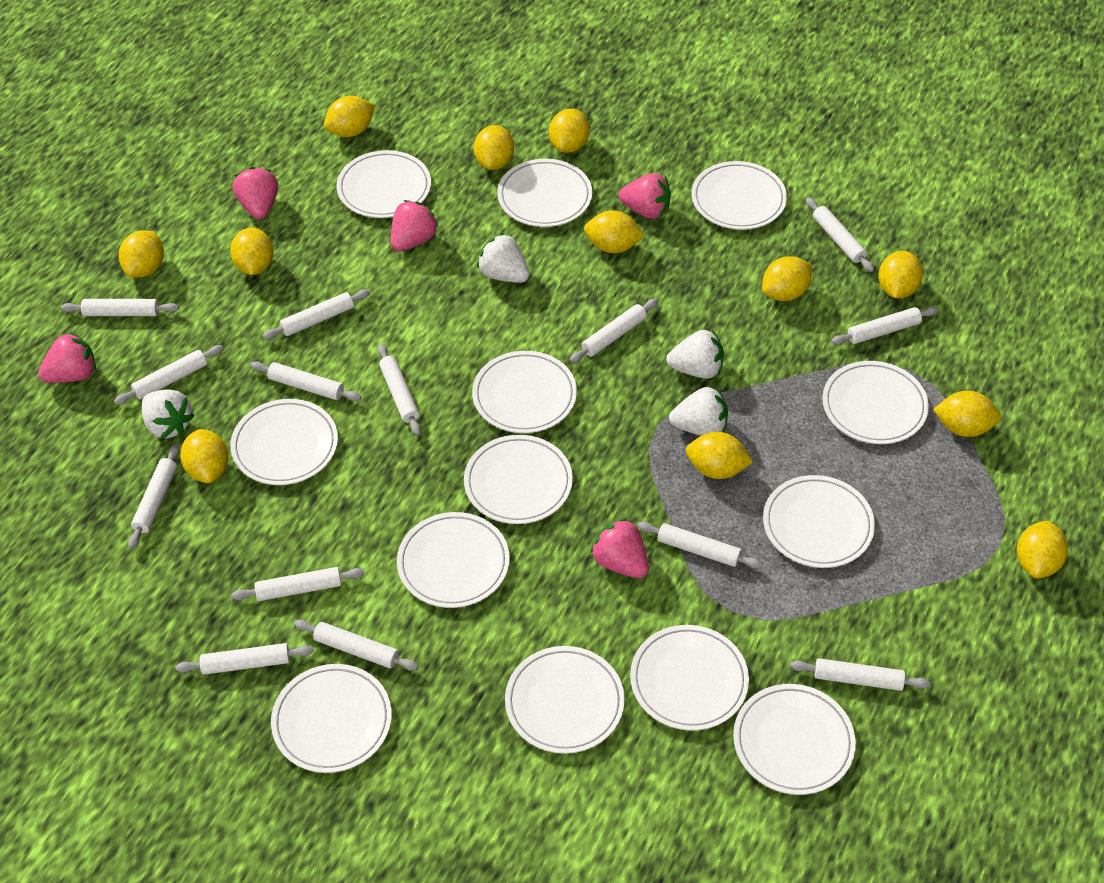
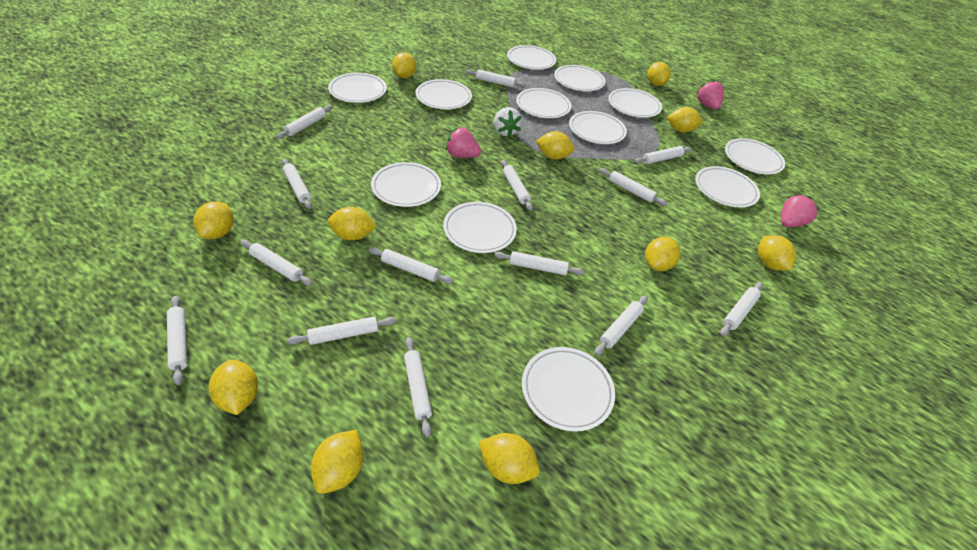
pink strawberry: [38,332,96,383] [233,167,278,219] [391,200,439,251] [590,518,649,578] [619,173,671,219] = 5 -> [446,127,481,158] [697,80,724,110] [781,194,819,227] = 3
white plate: [230,399,338,485] [271,664,392,773] [337,150,431,218] [397,512,510,608] [464,435,573,524] [472,351,577,433] [497,159,592,227] [505,646,625,754] [630,625,749,731] [691,161,787,230] [733,684,856,795] [763,475,875,568] [822,361,929,444] = 13 -> [328,73,387,103] [371,162,441,207] [415,79,472,109] [443,202,517,253] [507,45,556,70] [516,88,571,118] [522,347,615,432] [554,65,606,91] [569,111,627,144] [608,88,662,118] [695,166,760,208] [725,138,785,174] = 12
white strawberry: [142,389,195,439] [477,233,530,283] [666,330,724,379] [669,387,728,436] = 4 -> [494,107,522,137] = 1
yellow lemon: [119,230,164,278] [180,429,228,483] [230,227,274,275] [324,96,375,137] [474,125,514,170] [549,109,589,153] [584,210,644,253] [686,432,753,479] [762,256,812,301] [878,251,923,299] [933,391,1001,437] [1017,521,1068,579] = 12 -> [193,201,234,239] [209,359,258,415] [311,430,364,494] [328,207,377,241] [392,52,416,78] [479,433,540,484] [536,131,574,160] [645,237,680,271] [647,62,671,86] [667,107,702,133] [758,235,796,271] = 11

